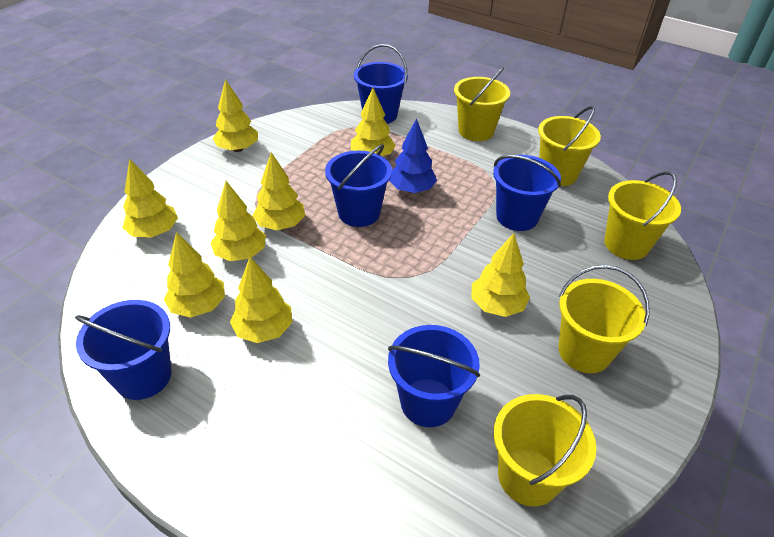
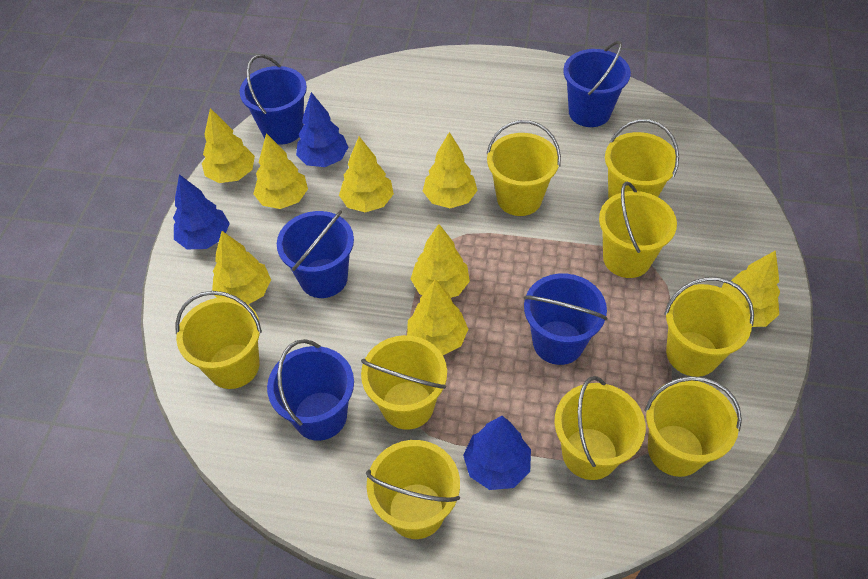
blue tree: [389,118,437,193] = 1 -> [173,174,230,249] [296,92,348,167] [463,416,531,490] = 3
yellow bucket: [454,67,510,141] [494,394,596,507] [538,106,601,186] [558,265,650,373] [604,171,681,260] = 5 -> [175,291,262,389] [361,335,447,430] [366,440,460,539] [486,120,561,216] [554,376,646,480] [599,182,677,278] [605,119,679,199] [645,376,742,477] [664,277,754,377] = 9

